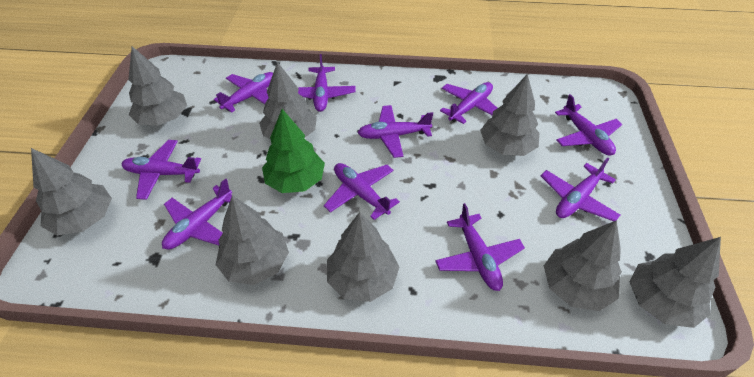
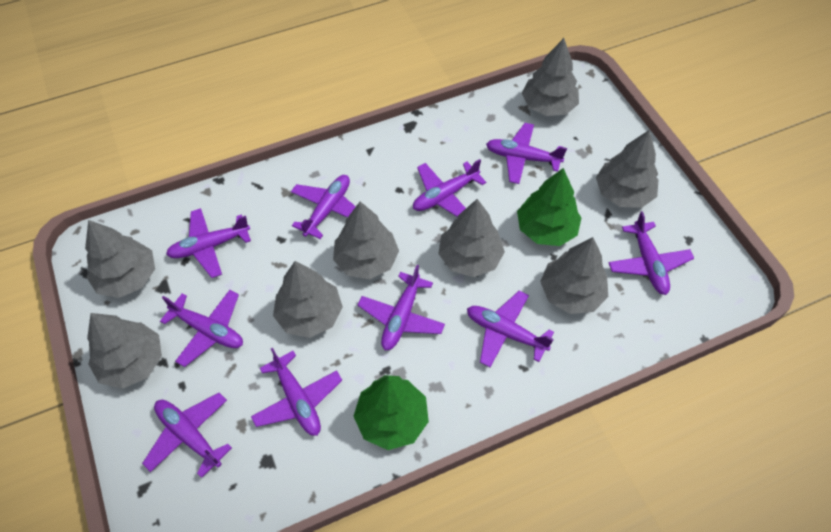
green tree: [262,109,325,193] = 1 -> [354,375,429,450] [517,168,582,246] = 2

